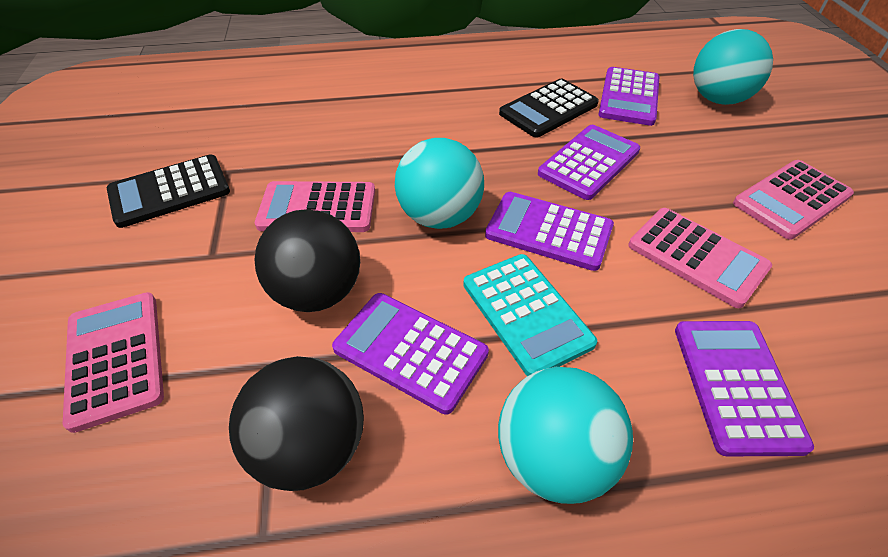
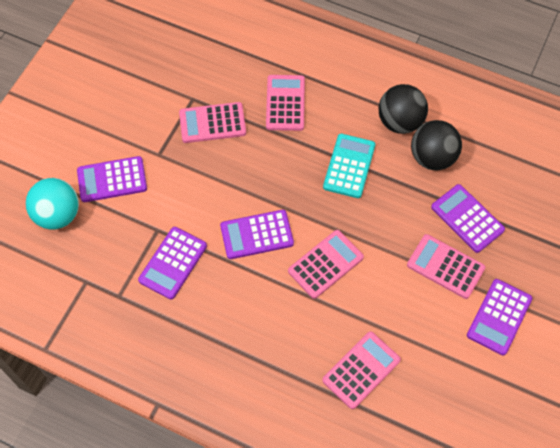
black calculator: [107,154,230,228] [499,79,599,138] = 2 -> none = 0
pink calculator: [63,292,164,433] [255,181,375,232] [628,208,772,308] [733,160,854,240] = 4 -> [179,102,246,143] [266,75,305,131] [288,230,364,299] [322,331,401,409] [407,234,485,299] = 5
turquoise ball: [395,138,484,229] [498,367,633,504] [693,29,773,105] = 3 -> [26,178,79,230] = 1

